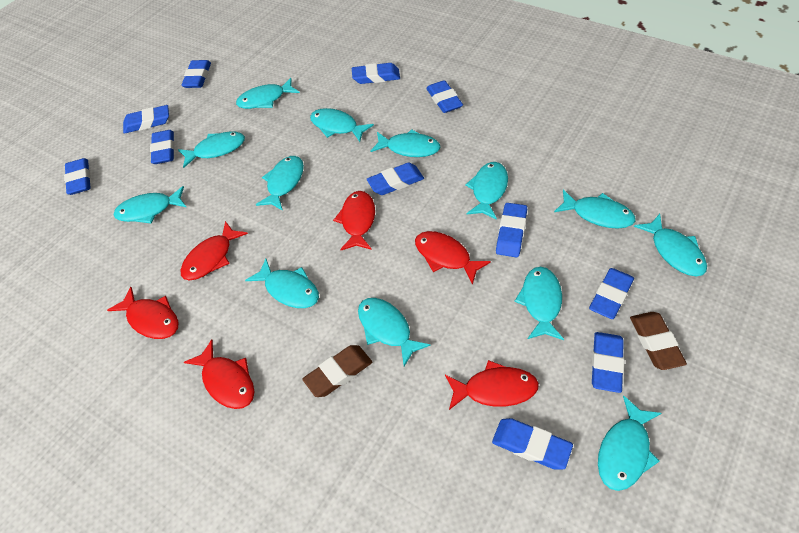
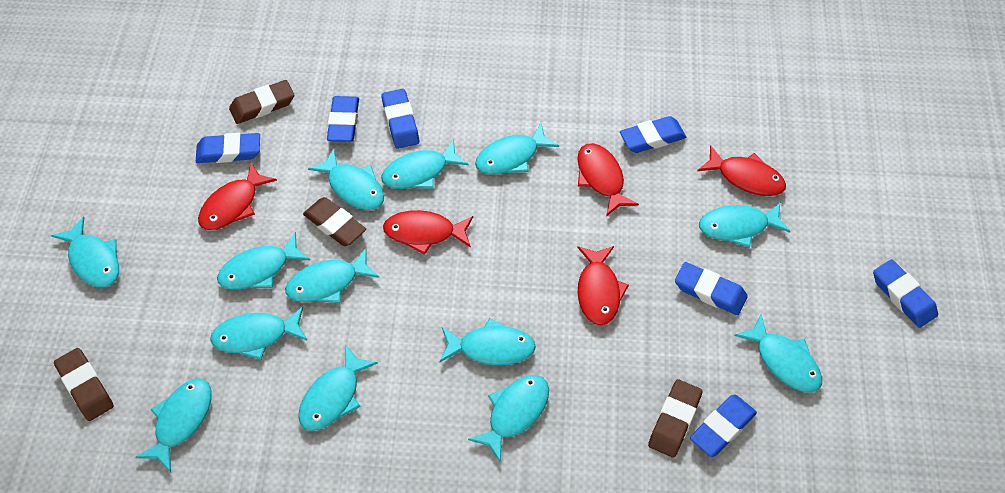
blue eraser: [64,158,91,195] [123,105,169,133] [150,130,175,164] [181,60,211,88] [352,63,400,84] [367,163,424,195] [426,80,463,113] [492,418,573,470] [496,203,527,257] [589,268,634,319] [592,332,624,393] = 11 -> [196,133,260,163] [327,96,359,142] [382,89,419,149] [620,116,686,153] [675,262,748,315] [690,394,757,457] [873,259,938,328] = 7
brown eraser: [303,345,372,397] [630,312,687,370] = 2 -> [54,348,114,421] [229,80,295,124] [303,197,366,246] [648,379,703,458] = 4
red fish: [107,287,179,339] [180,221,248,280] [184,340,254,409] [333,191,375,251] [415,231,491,285] [445,360,539,410] = 6 -> [198,163,277,230] [383,210,473,255] [577,143,639,217] [577,246,629,325] [697,145,786,196] = 5

